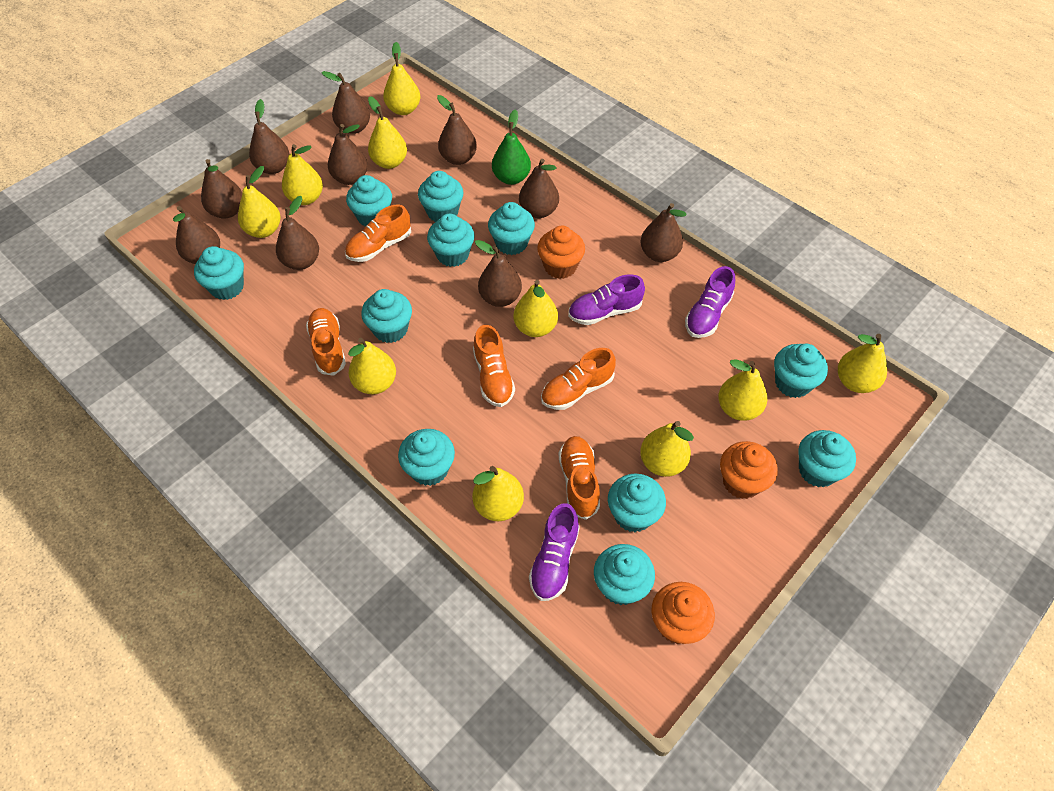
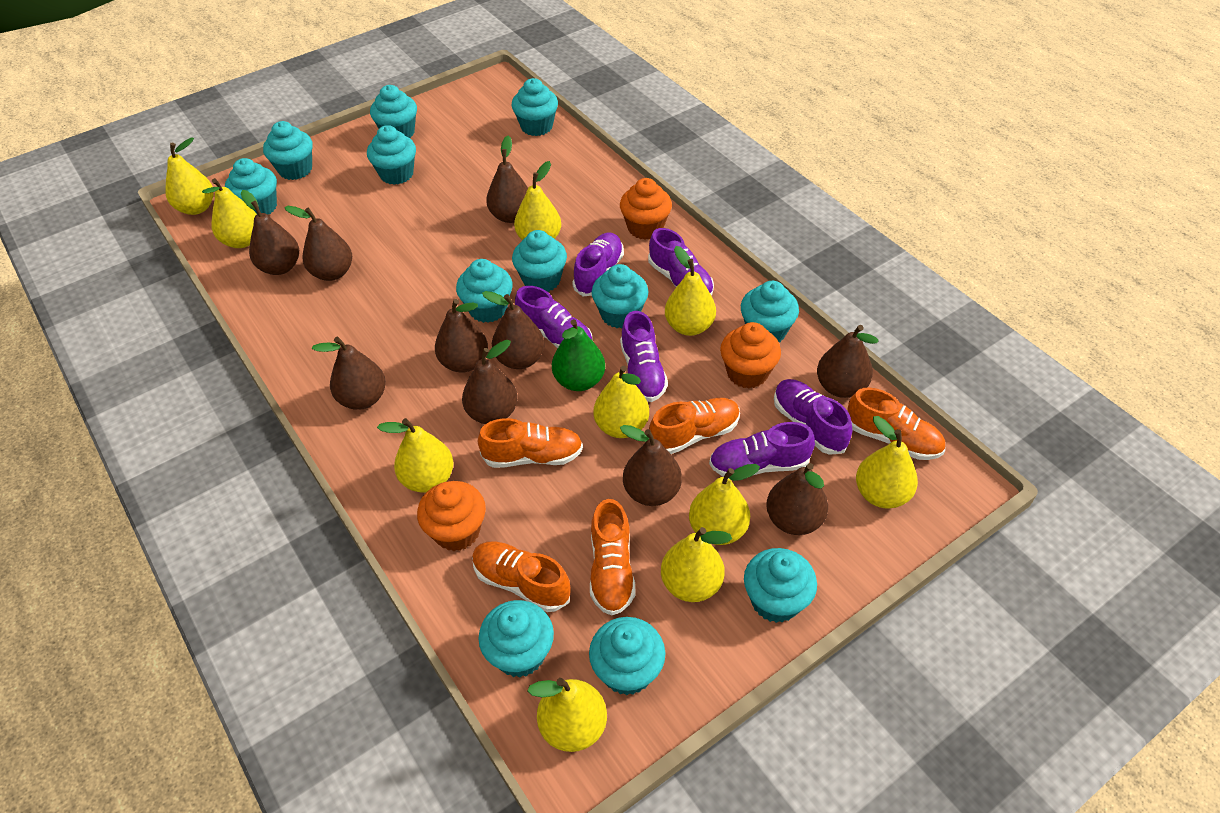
purple shoe: [529,503,580,601] [568,274,645,325] [685,266,735,338] = 3 -> [515,286,592,348] [572,233,624,296] [620,311,668,402] [648,228,714,296] [709,422,815,477] [774,379,852,455] = 6
turquoise cupcake: [194,246,244,300] [346,175,392,227] [361,289,412,343] [398,429,455,486] [418,171,464,222] [427,214,475,267] [488,202,535,255] [594,544,655,605] [608,474,666,532] [774,344,828,398] [798,430,856,487] = 11 -> [225,158,277,215] [263,121,313,180] [367,125,416,185] [370,85,417,138] [456,259,512,323] [478,600,554,677] [511,78,558,136] [512,230,567,292] [589,617,665,695] [592,264,649,329] [741,281,799,342] [744,548,817,623] = 12

